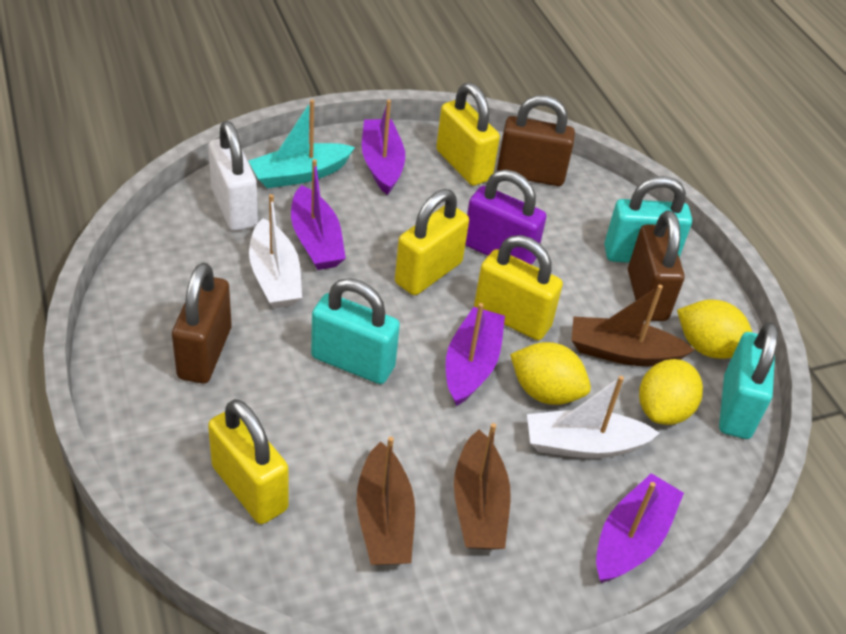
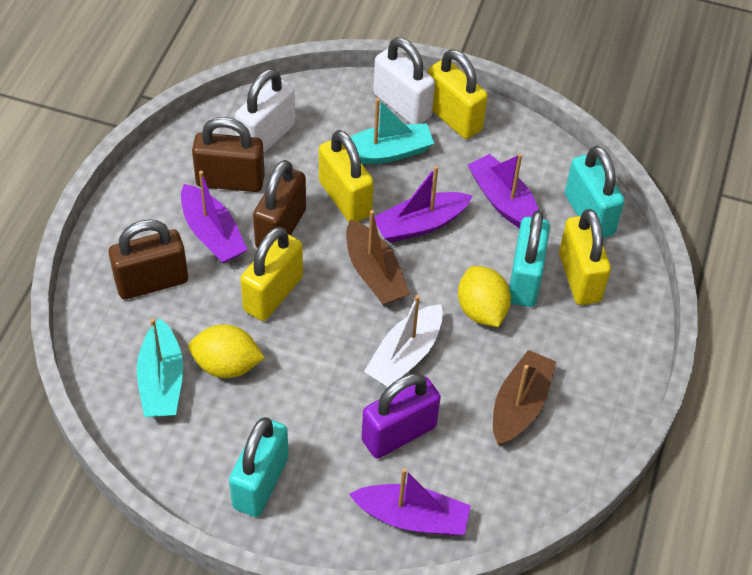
brown boat: [357,437,415,565] [454,423,511,550] [571,285,694,366] = 3 -> [346,210,410,305] [493,350,556,446] = 2
turquoise boat: [249,99,355,188] = 1 -> [137,318,183,417] [350,98,434,164] = 2
white boat: [249,194,302,308] [527,376,660,458] = 2 -> [364,295,443,387] = 1
white padlock: [208,121,258,231] = 1 -> [235,69,295,154] [374,37,435,124] = 2
yellow lemon: [510,342,591,405] [639,359,703,425] [677,300,752,359] = 3 -> [188,324,265,378] [458,266,511,327] = 2

